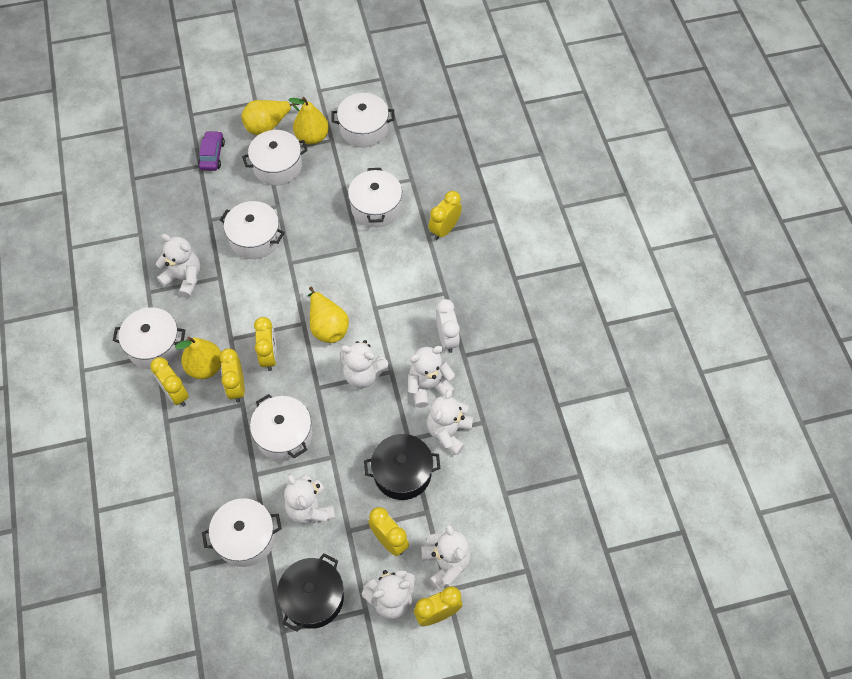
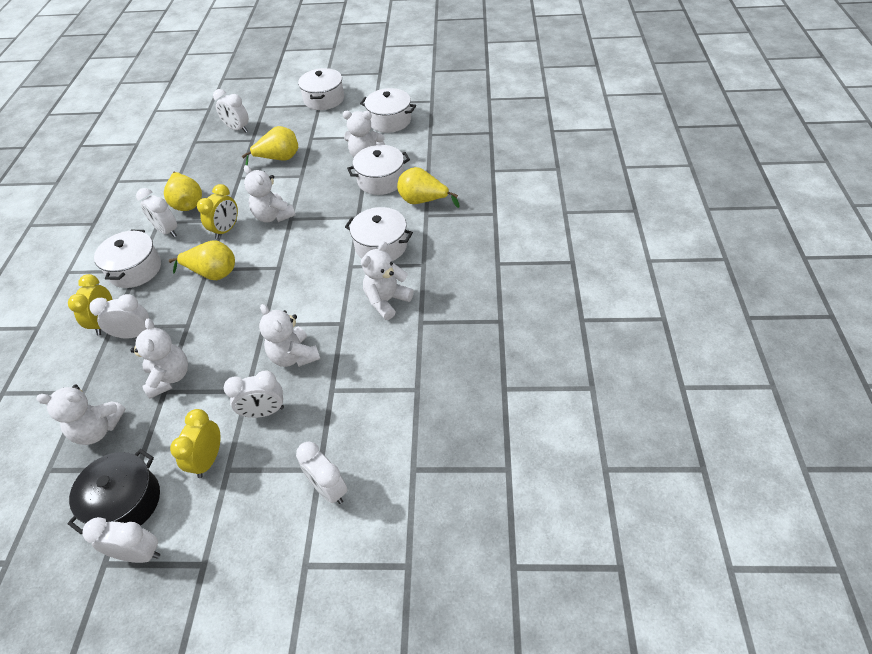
black pot: [277,553,344,632] [364,434,441,500] = 2 -> [67,449,160,534] = 1
purple car: [198,131,225,171] = 1 -> none = 0
white clock: [436,299,460,353] = 1 -> [82,517,160,563] [90,294,149,339] [136,188,177,237] [213,89,249,132] [224,371,284,418] [296,442,347,504] = 6
white pot: [113,307,185,369] [202,498,282,567] [220,201,285,259] [242,130,308,186] [250,394,312,461] [332,93,395,147] [348,168,402,227] = 7 -> [94,230,161,288] [298,68,344,110] [345,207,413,261] [347,145,410,195] [360,88,416,133] = 5
white teddy bear: [156,234,200,298] [284,474,335,524] [341,340,389,388] [362,570,415,620] [408,346,455,408] [421,524,471,590] [427,389,473,455] = 7 -> [36,384,125,445] [130,319,188,399] [244,165,296,222] [259,304,320,367] [343,111,385,158] [361,241,414,320] = 6
yellow clock: [150,357,189,407] [219,348,245,403] [254,317,277,371] [368,507,409,556] [414,586,462,626] [428,191,462,240] = 6 -> [68,274,113,335] [170,409,220,478] [197,184,238,239] = 3

